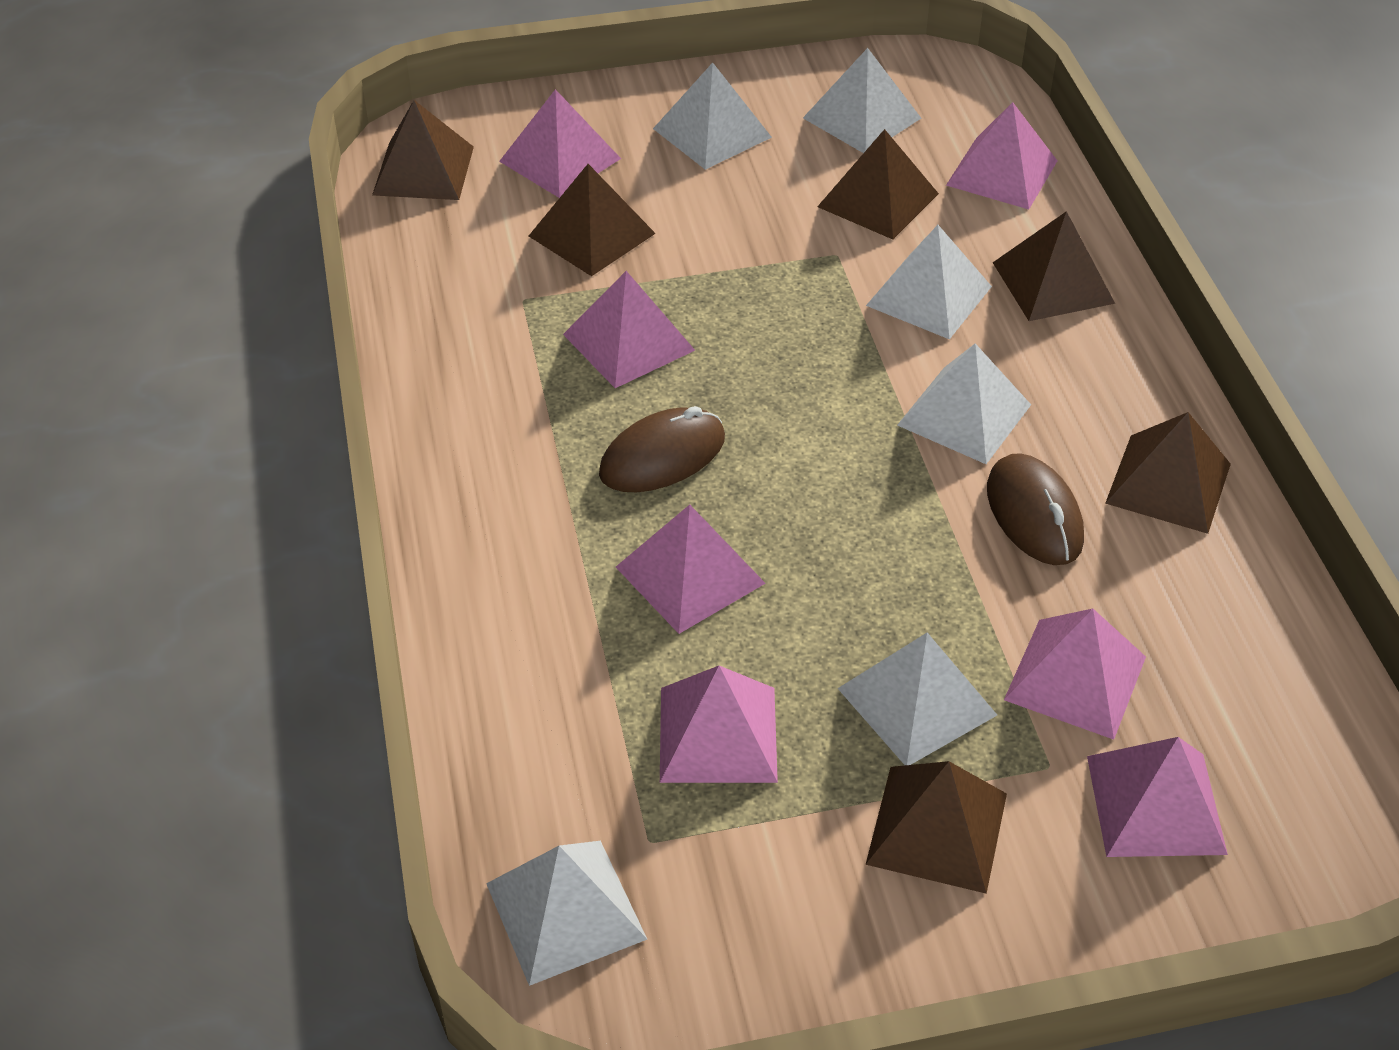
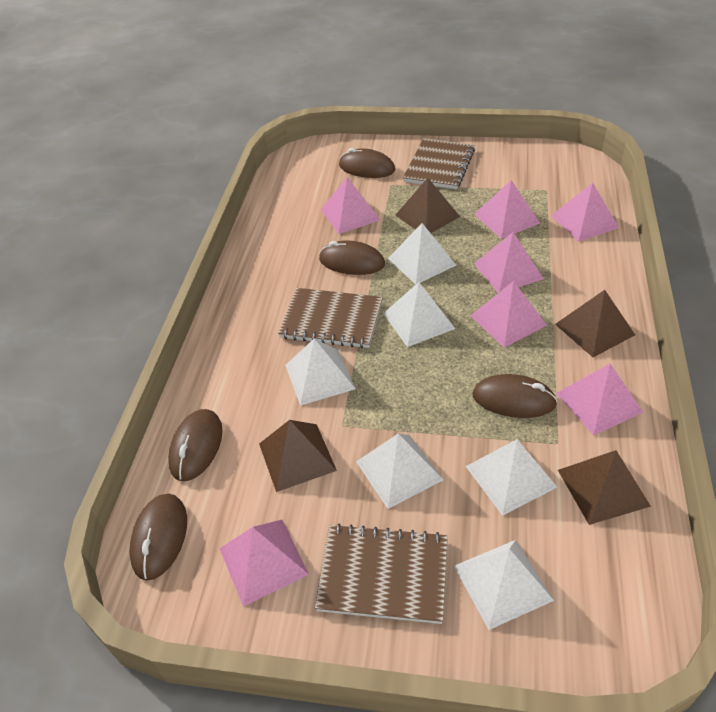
brown mouse: [599,406,725,492] [987,453,1084,565] = 2 -> [129,494,187,581] [168,409,223,481] [319,241,385,275] [339,148,395,178] [472,374,558,418] = 5
brown notebook: none = 0 -> [278,288,383,348] [315,524,448,624] [403,138,475,189] = 3
brown pyramid: [372,100,474,200] [529,164,656,276] [817,129,939,239] [865,761,1007,894] [993,211,1115,321] [1105,412,1231,534] = 6 -> [259,420,337,492] [395,178,460,233] [555,290,635,357] [558,450,651,525] = 4

